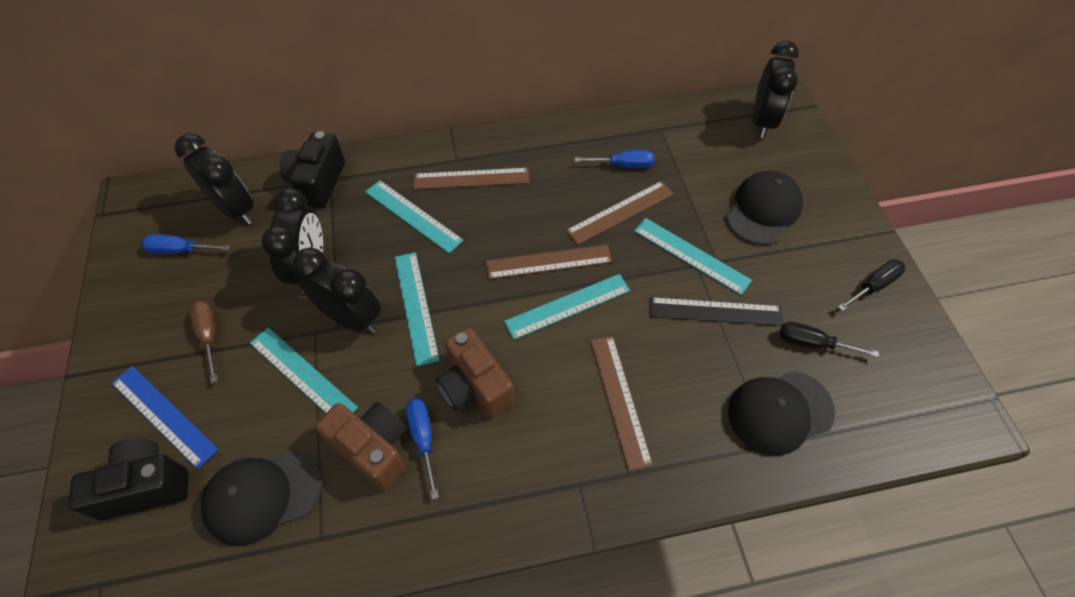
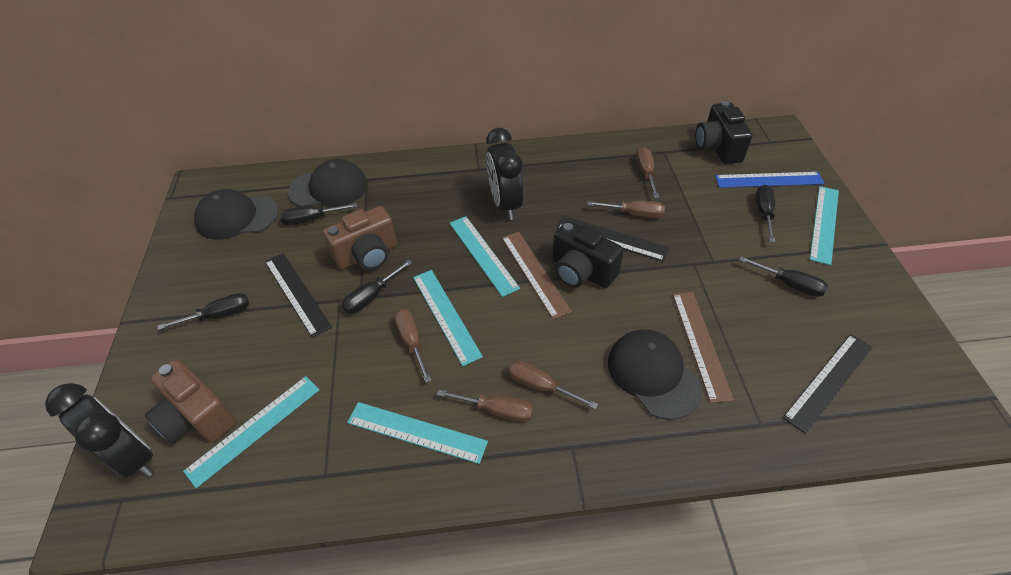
black clock: [175,134,254,225] [261,188,323,293] [292,248,381,333] [753,41,799,138] = 4 -> [45,383,154,478] [486,128,524,220] = 2
black ruler: [650,297,783,326] = 1 -> [265,253,332,338] [556,216,670,262] [783,334,872,434] = 3
black screwdriver: [780,322,879,357] [838,260,905,311] = 2 -> [158,293,249,330] [280,203,357,225] [342,260,412,313] [739,256,828,297] [756,185,775,242] = 5
blue screwdriver: [141,234,230,254] [406,399,439,500] [575,150,655,168] = 3 -> none = 0
brown ruler: [414,168,530,190] [486,245,612,279] [566,181,674,245] [590,336,653,471] = 4 -> [502,232,572,319] [672,292,734,403] = 2
brown screwdriver: [190,301,218,383] = 1 -> [394,309,431,383] [437,390,533,422] [508,360,598,409] [587,200,665,218] [636,147,659,198] = 5

